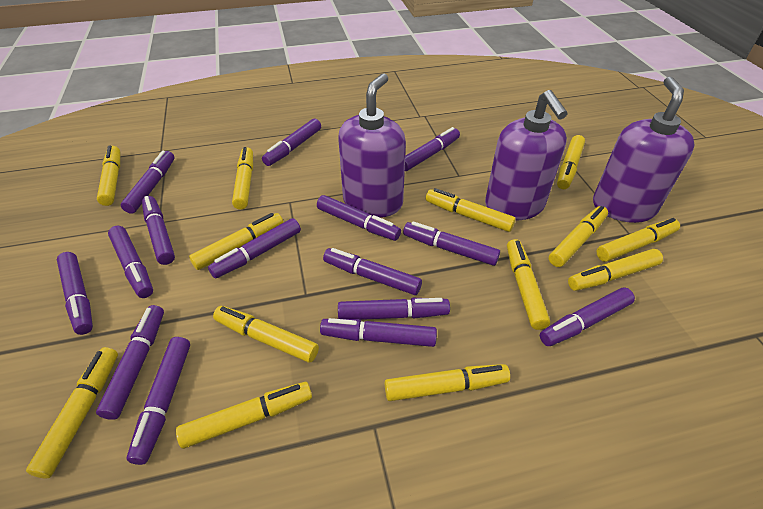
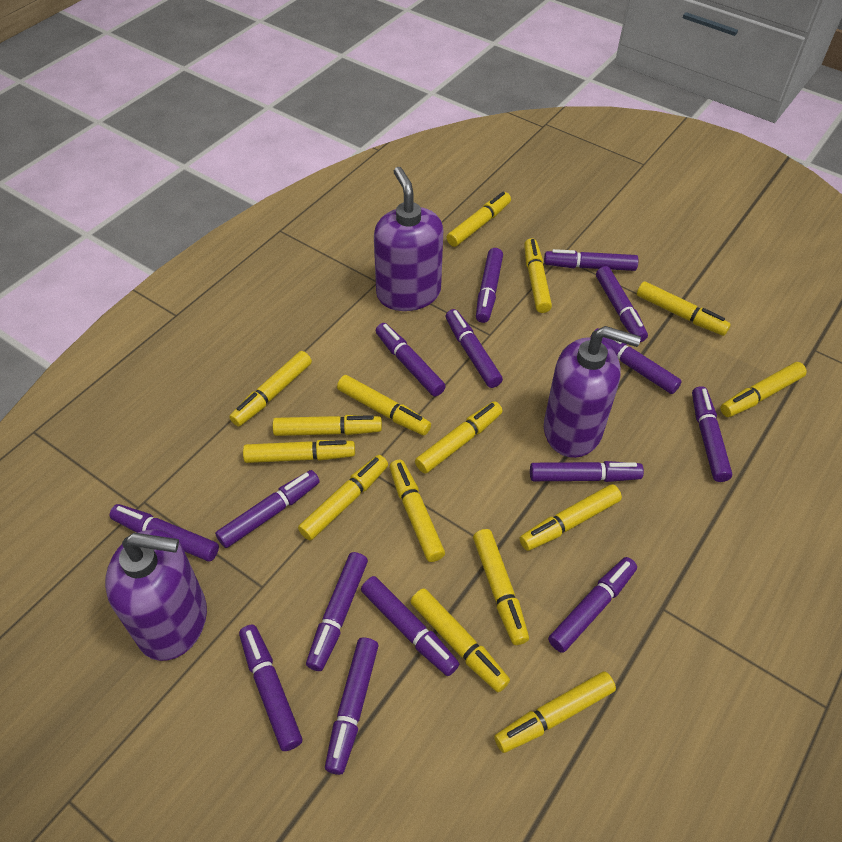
yellow marker: [26,347,118,478] [97,145,120,206] [176,382,312,449] [189,213,283,270] [213,306,319,362] [232,147,253,209] [385,364,510,401] [426,188,516,232] [507,239,550,330] [549,206,608,267] [557,135,585,189] [568,249,663,291] [596,218,680,262] = 13 -> [229,351,312,427] [243,440,355,463] [272,415,382,436] [298,455,388,540] [337,375,431,436] [389,460,445,562] [410,588,510,692] [415,401,502,474] [446,192,511,247] [473,529,529,645] [494,671,616,753] [520,484,622,551] [524,238,552,313] [637,281,731,336] [720,362,807,417] = 15

